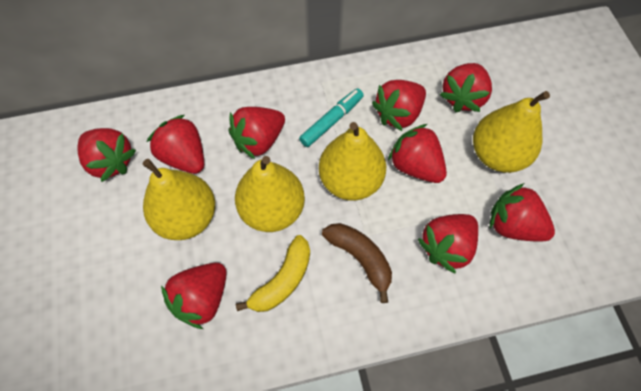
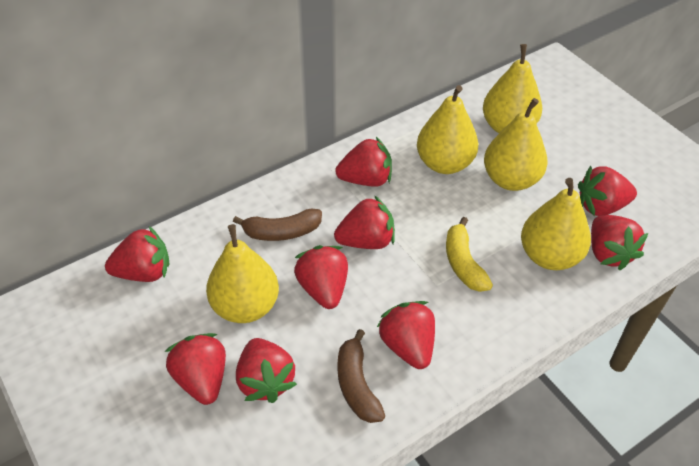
brown banana: [322,223,392,303] = 1 -> [233,208,322,241] [338,329,385,423] = 2
turquoise marker: [299,88,364,147] = 1 -> none = 0
yellow pear: [143,159,215,240] [235,156,305,232] [319,122,386,201] [473,91,550,173] = 4 -> [206,224,279,323] [417,85,478,174] [483,44,542,133] [484,98,547,191] [521,178,591,270] = 5

